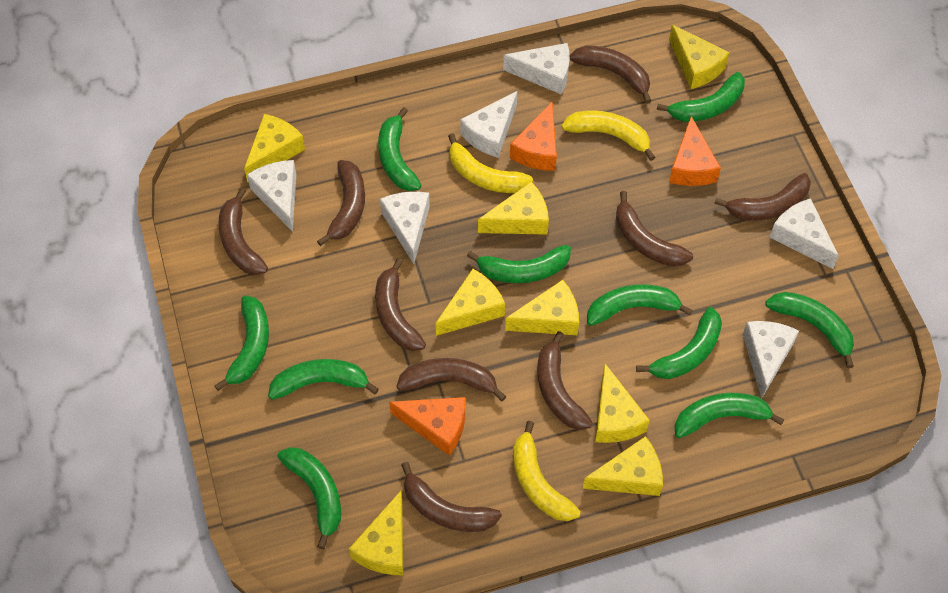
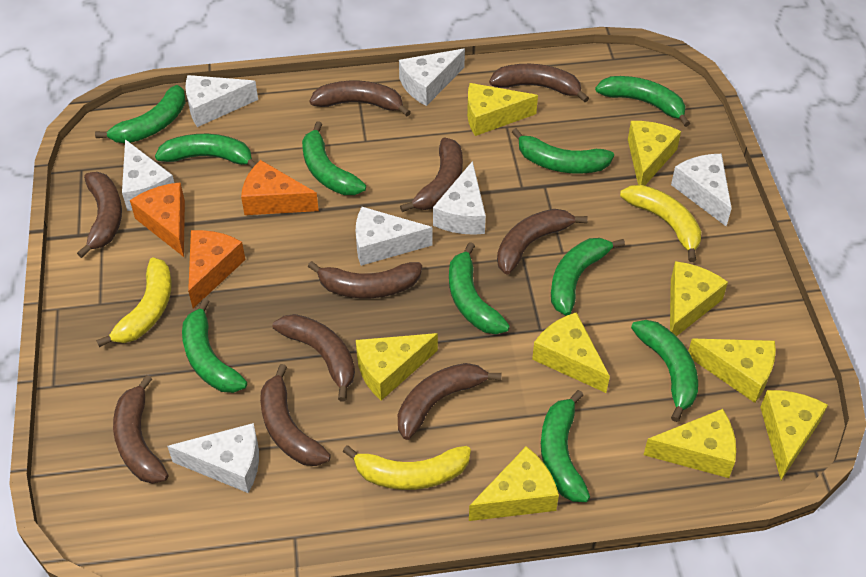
brown banana: [218,188,268,275] [317,160,365,246] [375,258,426,351] [396,358,506,401] [401,462,502,532] [537,331,593,430] [570,45,651,104] [616,191,693,267] [714,173,811,221] = 9 -> [77,172,122,258] [113,375,168,484] [260,364,331,466] [273,314,355,401] [308,261,422,298] [310,81,411,116] [398,363,502,440] [400,137,463,212] [489,64,589,102] [497,209,588,275] = 10
white cheese: [247,160,297,232] [380,192,430,264] [460,91,517,158] [503,43,570,95] [742,321,799,399] [769,198,839,269] = 6 -> [122,139,174,211] [167,423,259,493] [185,75,258,127] [356,207,432,266] [399,49,465,106] [433,161,486,235] [671,154,732,226] = 7
yellow cheese: [244,114,305,182] [349,491,403,575] [435,269,505,336] [478,182,549,235] [505,280,579,335] [583,436,663,496] [595,364,650,443] [669,25,730,89] = 8 -> [356,333,438,401] [467,83,538,136] [469,446,559,521] [532,312,610,393] [628,121,681,185] [643,409,736,478] [670,261,728,336] [688,339,776,403] [760,390,828,480] = 9

